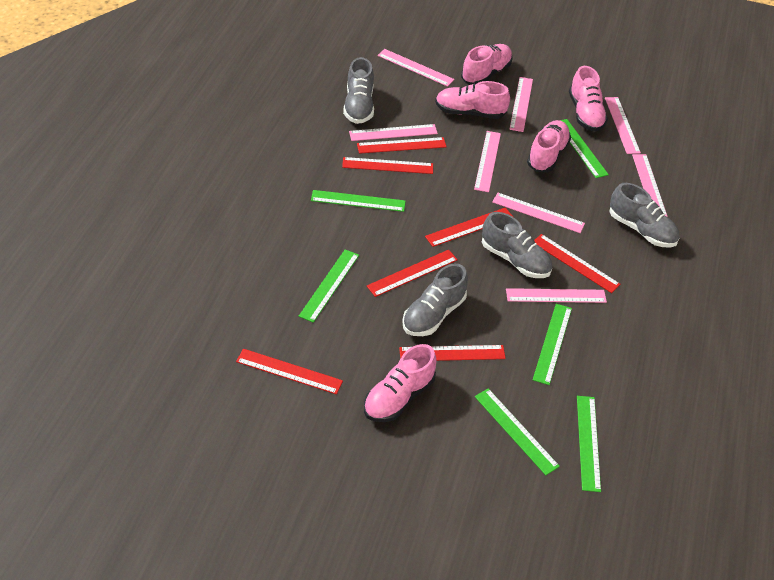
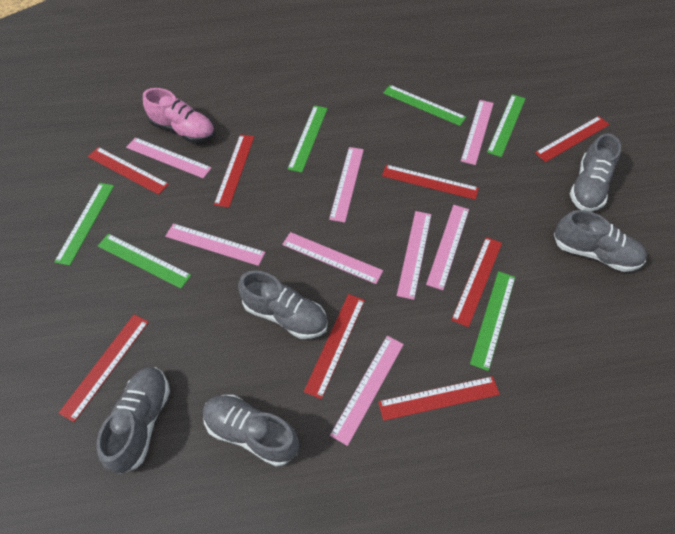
grey shoe: [343,57,374,124] [402,264,468,336] [482,212,552,278] [609,183,680,248] = 4 -> [96,367,170,474] [203,395,299,467] [238,270,328,339] [554,210,647,272] [570,133,621,212] = 5
pink shoe: [364,344,437,422] [435,81,510,119] [461,44,513,85] [527,120,571,172] [569,66,608,132] = 5 -> [143,88,215,143] = 1
red ruler: [236,349,343,394] [342,157,433,174] [357,137,447,154] [367,250,458,297] [399,345,506,361] [425,207,513,247] [534,234,621,293] = 7 -> [59,315,149,422] [88,147,169,195] [214,134,254,208] [304,294,365,399] [378,376,500,421] [382,165,479,200] [451,237,502,327] [535,116,610,162] = 8

